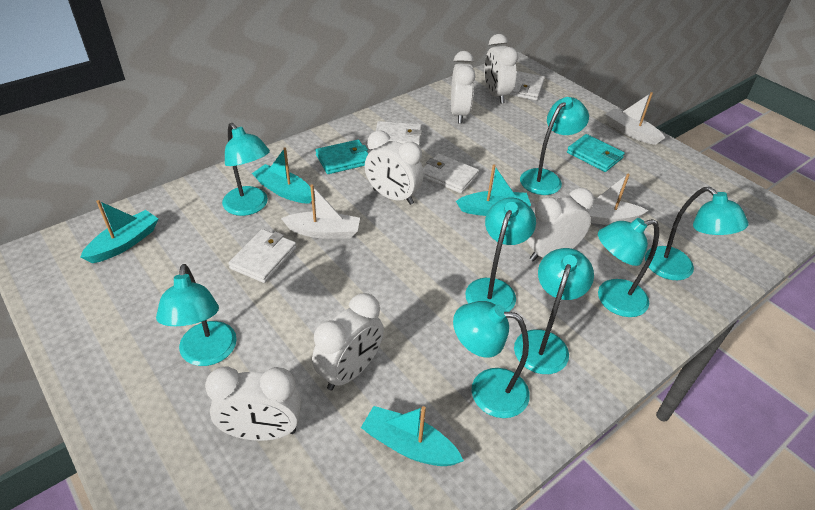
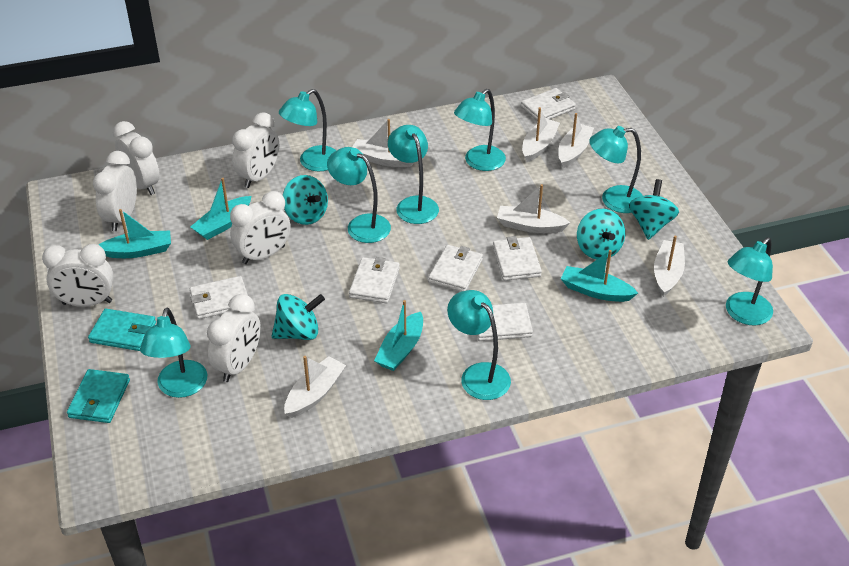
turquoise spinning top: none = 0 -> [272,294,325,340] [283,175,328,225] [577,209,625,259] [629,179,679,240] = 4
white boat: [281,184,360,239] [586,174,648,225] [605,92,665,145] = 3 -> [284,356,346,418] [352,119,414,167] [497,184,570,233] [522,107,560,162] [558,113,594,168] [654,236,685,297] = 6
white wallet: [228,229,297,283] [376,121,422,146] [423,154,479,193] [509,71,545,101] = 4 -> [190,276,248,319] [349,257,400,303] [428,245,483,292] [477,303,533,341] [493,236,542,281] [521,88,576,121] = 6

